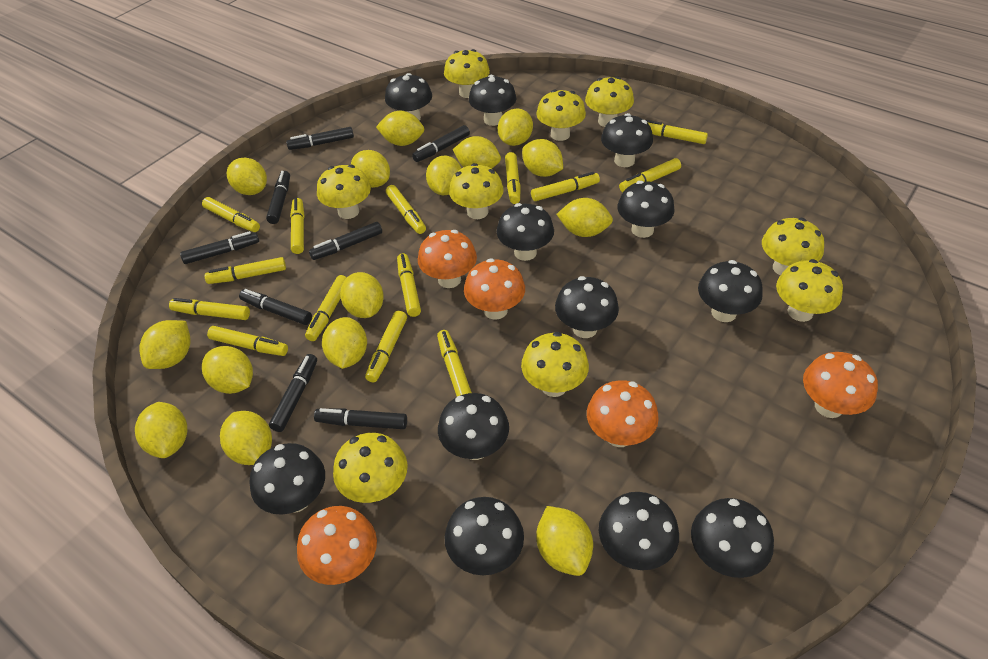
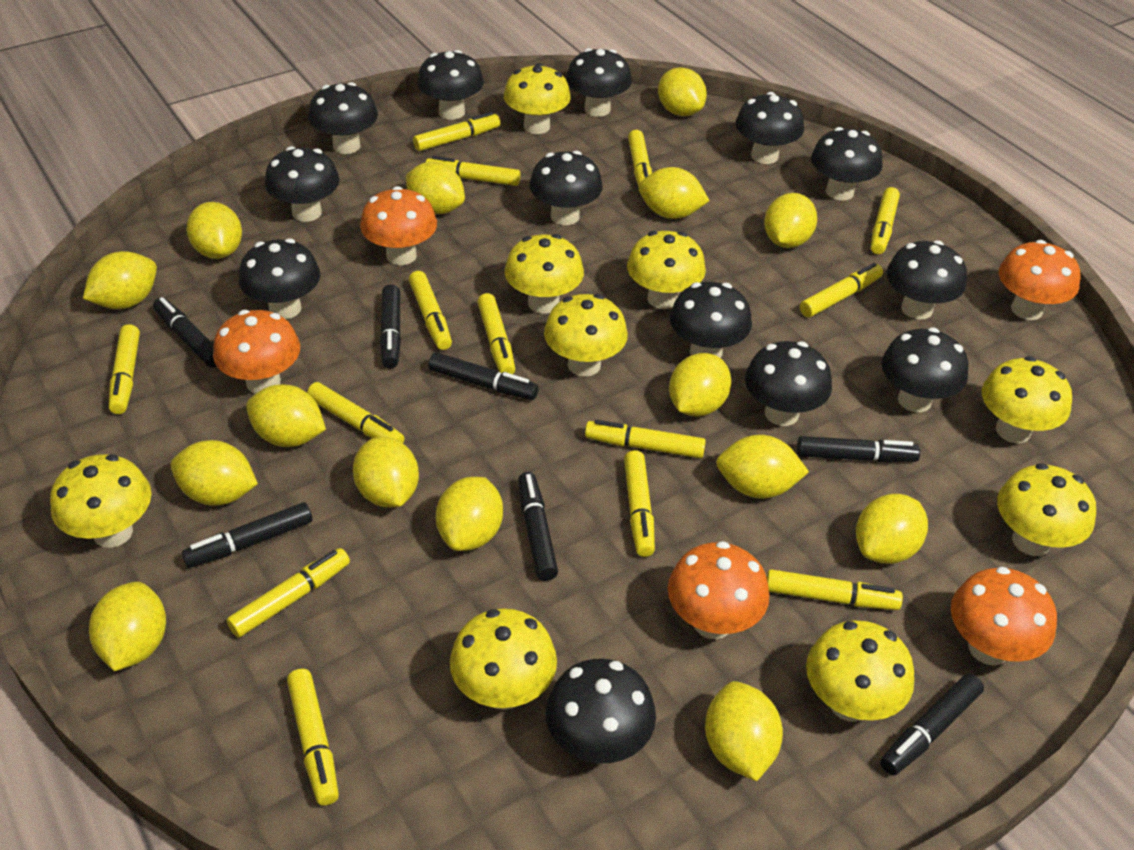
black marker: [180,231,259,264] [239,289,312,325] [266,171,290,224] [269,354,317,432] [286,127,354,150] [309,222,382,260] [314,408,407,429] [412,125,470,162] = 8 -> [153,297,217,368] [182,502,312,568] [380,284,401,368] [429,352,539,400] [518,472,558,581] [797,436,920,462] [880,673,984,775] = 7
black mushroom: [249,443,325,515] [385,73,432,121] [438,393,509,460] [445,497,524,575] [469,75,516,126] [497,203,554,261] [555,276,619,338] [599,492,679,570] [601,113,653,167] [618,181,675,238] [691,498,774,578] [698,260,763,322] = 12 -> [239,238,320,319] [265,146,340,222] [308,82,378,154] [417,50,484,120] [529,151,603,225] [546,659,656,764] [566,48,632,117] [669,282,752,358] [735,92,804,164] [745,341,832,426] [811,127,883,200] [881,328,969,412] [886,240,967,320] = 13

